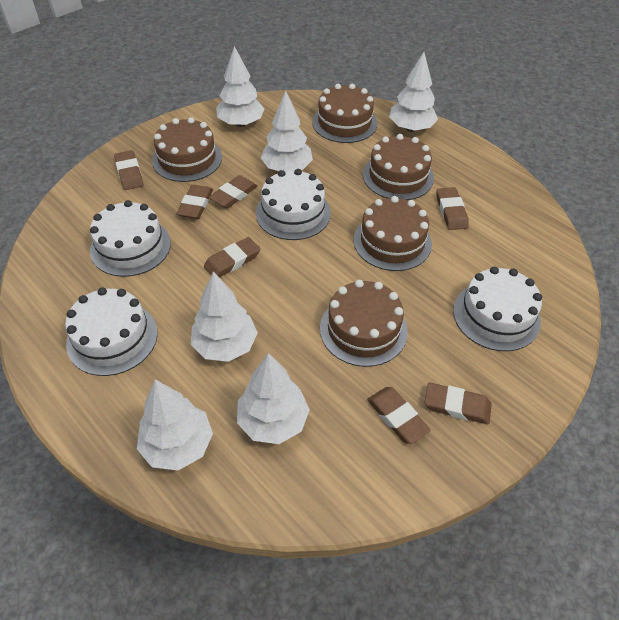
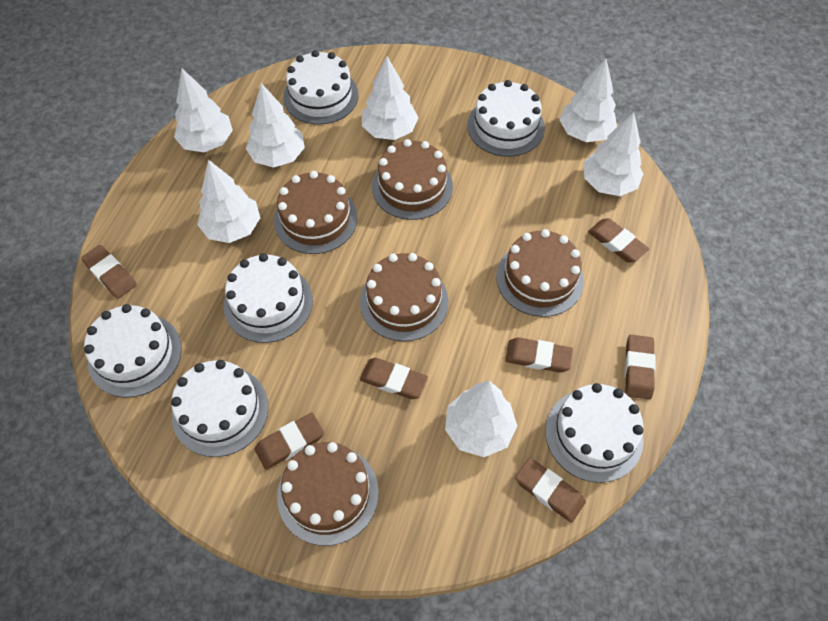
white cake: [65,287,158,376] [90,200,171,277] [256,169,331,240] [453,267,542,351] = 4 -> [84,304,182,398] [171,360,269,457] [224,253,313,343] [283,50,359,125] [467,80,545,157] [545,383,644,483] = 6
white tree: [137,379,213,471] [191,272,258,362] [216,46,265,127] [237,353,310,444] [261,91,313,171] [389,52,438,132] = 6 -> [174,69,233,152] [197,159,260,243] [246,83,305,168] [362,56,419,140] [445,381,517,457] [559,59,617,142] [584,112,644,196] = 7

